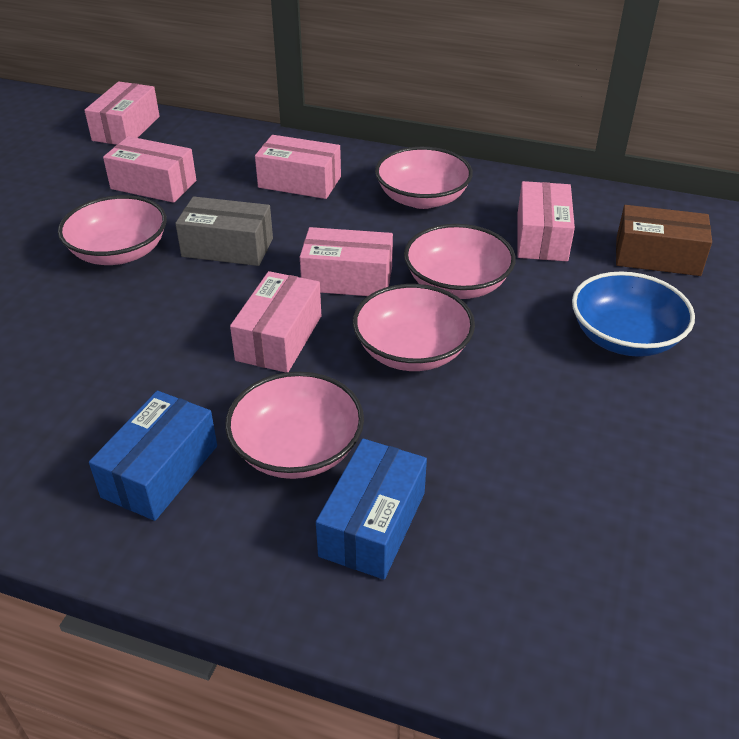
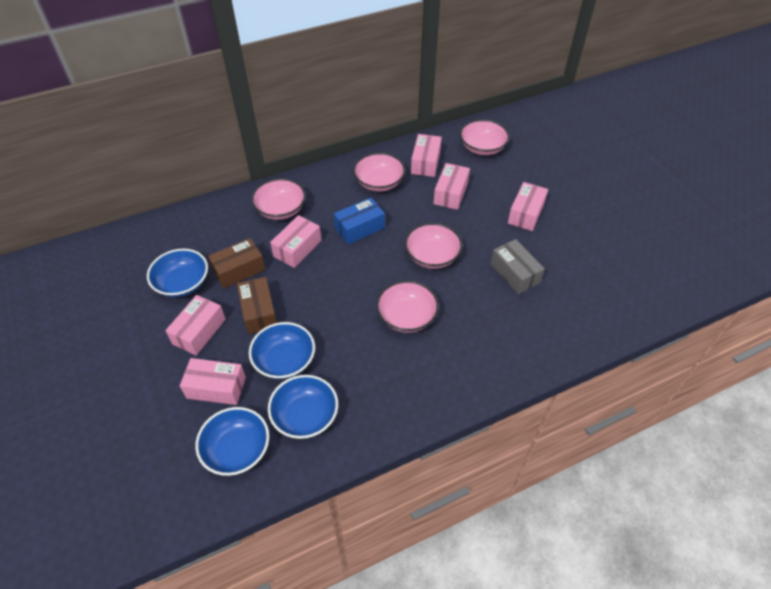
blue bowl: [572,271,695,357] = 1 -> [147,249,208,297] [195,407,269,476] [249,322,315,379] [268,375,338,439] = 4
blue box: [89,391,217,521] [316,439,427,579] = 2 -> [334,198,385,244] = 1
brown box: [616,205,712,276] = 1 -> [208,238,266,288] [237,277,277,334] = 2

